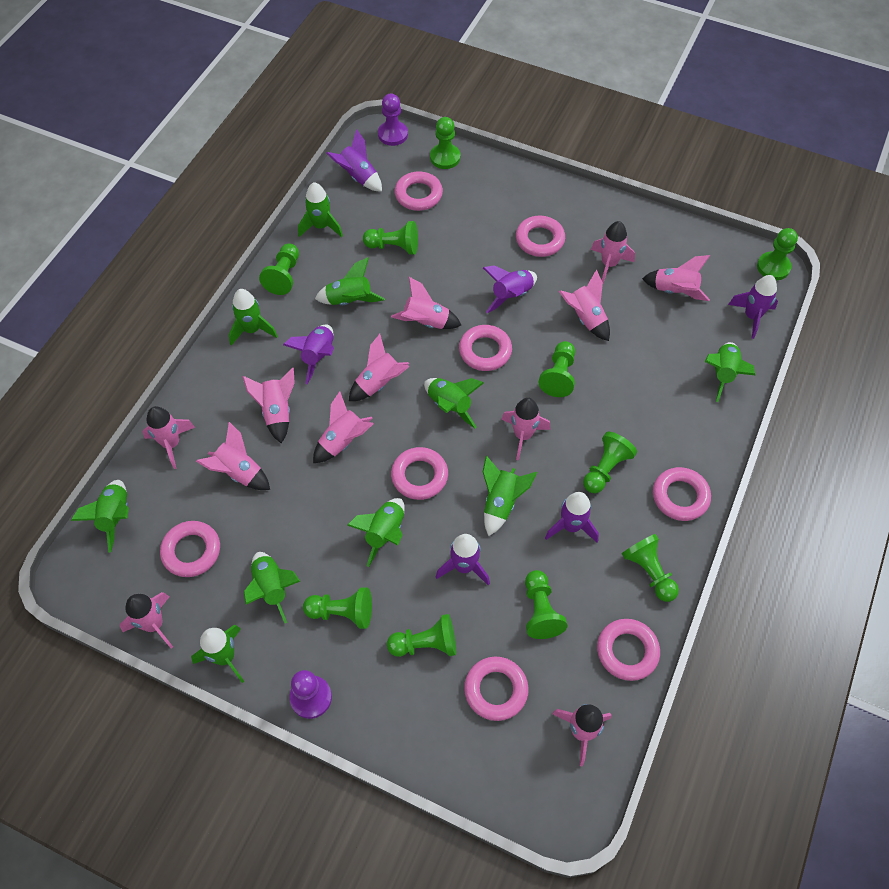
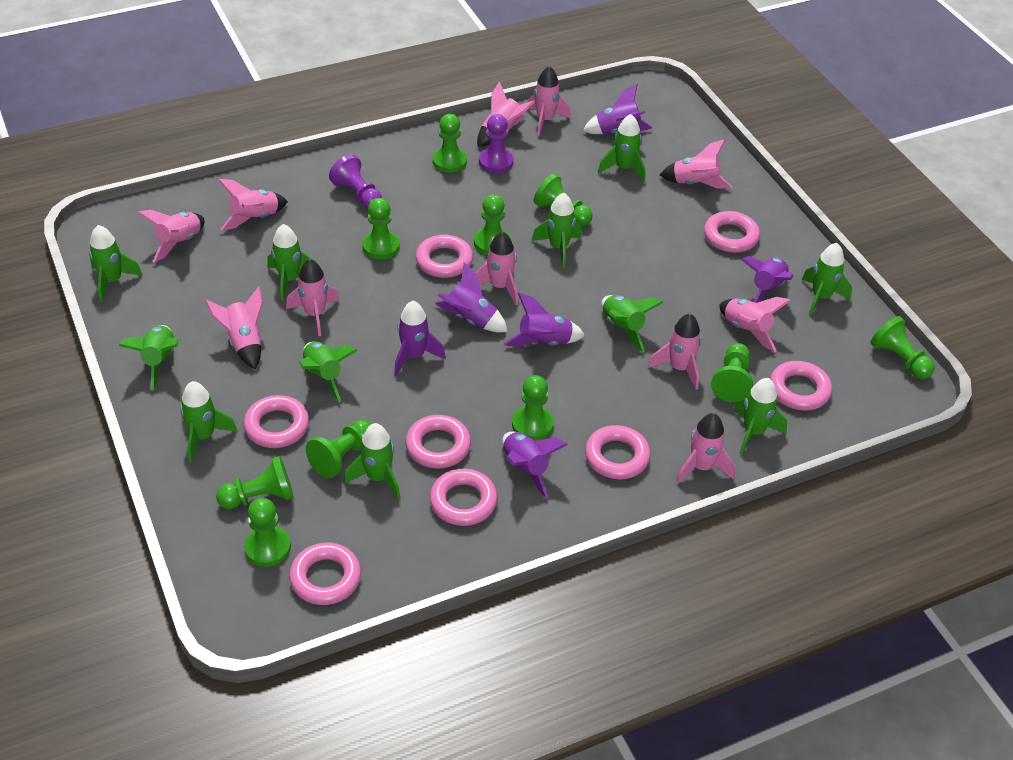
green rocket: [71,480,129,552] [191,625,244,683] [229,289,278,346] [244,552,300,623] [298,182,343,237] [315,257,385,305] [347,498,405,567] [424,378,484,428] [483,456,537,536] [705,342,756,402] = 10 -> [89,225,143,302] [119,325,179,390] [180,381,237,462] [267,224,315,301] [300,341,357,402] [344,423,400,500] [532,192,582,268] [598,114,645,182] [601,295,664,352] [733,378,787,454] [802,243,852,316] = 11
pink rocket: [120,592,173,649] [142,406,195,469] [196,422,270,490] [242,368,295,443] [313,391,373,463] [349,334,410,401] [391,277,461,329] [501,398,551,461] [552,704,612,766] [559,269,610,341] [591,221,635,283] [642,255,710,301] = 12 -> [138,210,205,263] [205,286,263,369] [218,179,288,231] [286,259,340,337] [475,231,518,305] [477,81,534,147] [528,66,571,136] [648,313,701,390] [660,139,732,189] [676,413,735,484] [719,297,791,352] = 11

